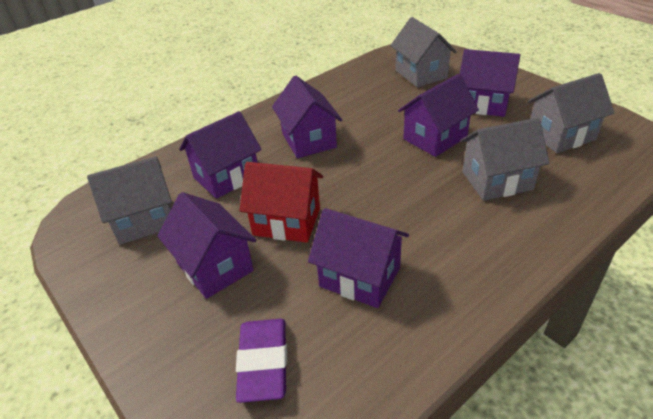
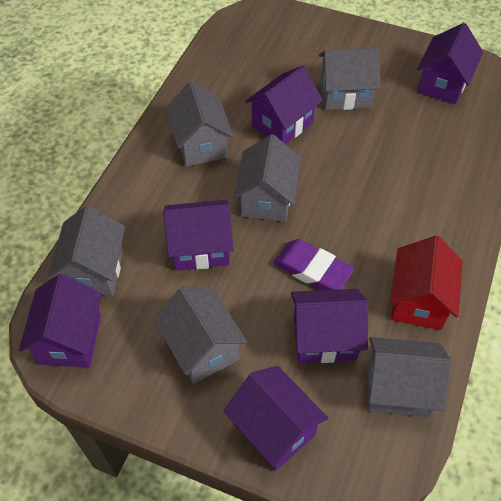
grey house: [87,156,172,245] [390,17,457,87] [460,118,550,201] [527,73,614,153] = 4 -> [48,205,125,296] [154,287,247,384] [166,81,233,166] [233,134,301,222] [319,48,380,110] [368,337,452,417] = 6

